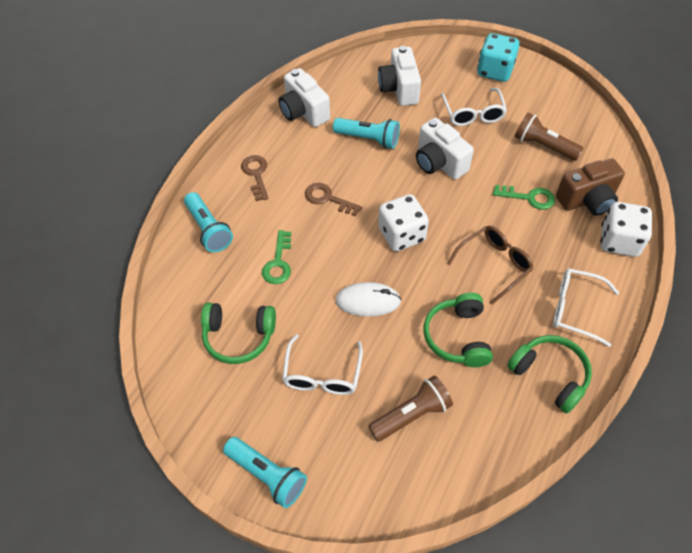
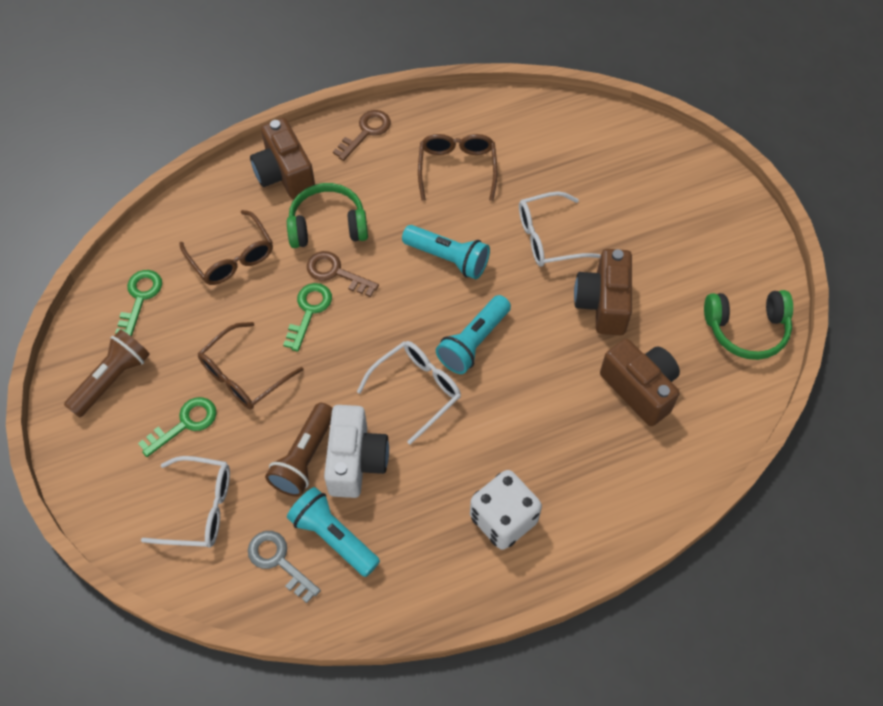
brown camera: [556,158,625,216] = 1 -> [250,118,315,199] [574,249,632,335] [600,339,680,426] = 3
brown glasses: [447,226,534,305] = 1 -> [179,210,273,285] [198,322,303,409] [418,134,497,201] = 3
green headphones: [201,303,276,364] [423,293,493,367] [507,335,592,413] = 3 -> [287,183,368,248] [704,290,793,360] = 2
green key: [262,230,291,284] [493,185,555,210] = 2 -> [115,270,162,337] [138,397,217,457] [283,283,332,352] = 3
grey key: none = 0 -> [248,531,321,603] = 1
turquoise dice: [477,33,519,82] = 1 -> none = 0
white camera: [279,68,330,127] [378,46,421,106] [416,118,474,180] = 3 -> [324,405,389,498] = 1
white dice: [378,194,429,252] [600,202,652,257] = 2 -> [470,470,542,550] = 1
white mouse: [335,282,401,317] = 1 -> none = 0

